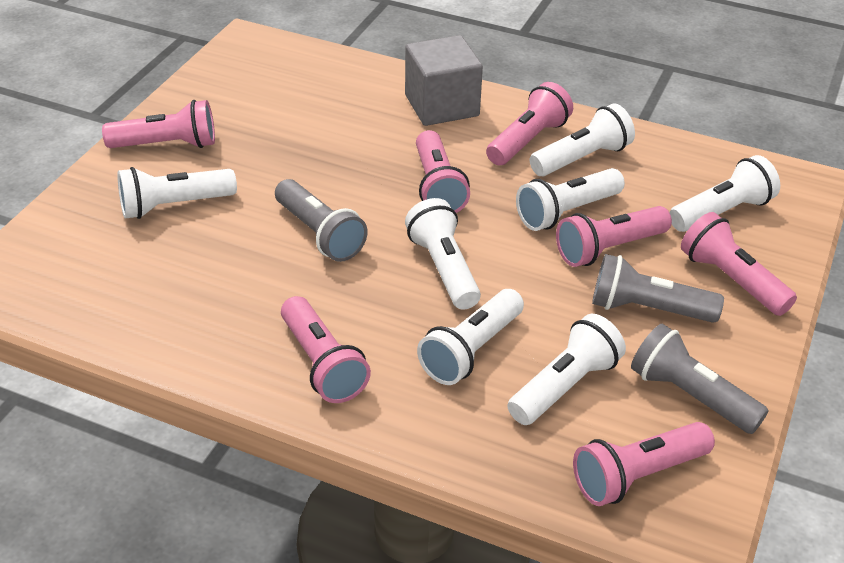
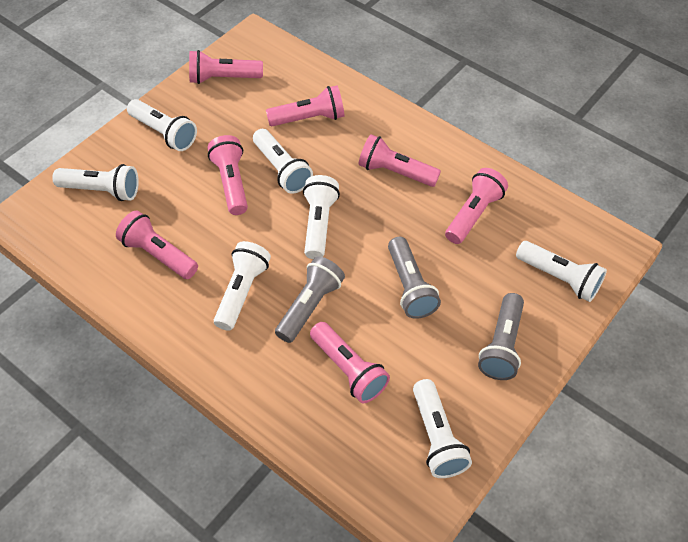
grey cube: [405,35,483,126] = 1 -> none = 0

